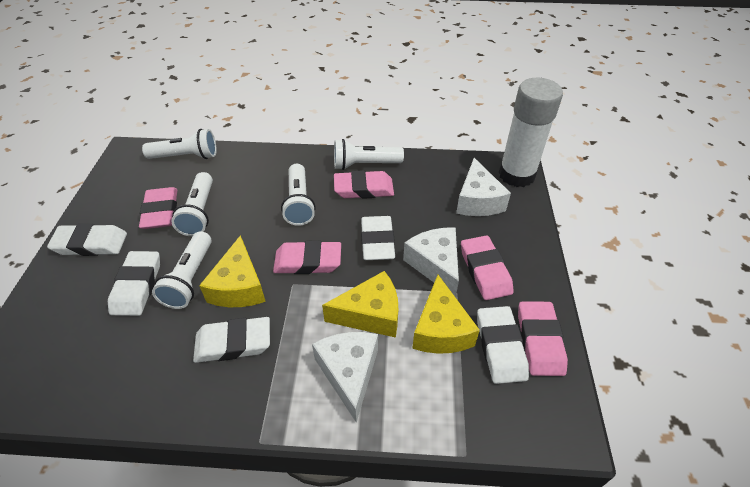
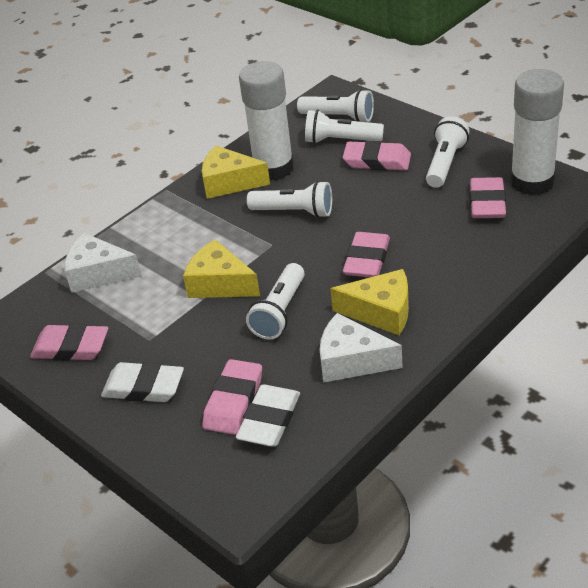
white cheese: [312,332,378,423] [403,227,459,297] [456,158,511,216] = 3 -> [64,233,142,293] [320,313,403,383] = 2
white eraser: [47,224,127,256] [108,251,160,316] [193,317,270,363] [361,216,395,260] [477,306,529,384] = 5 -> [101,362,184,402] [236,384,300,447] = 2
white glue stick: [499,78,563,187] = 1 -> [239,61,294,180] [510,69,564,195] = 2

